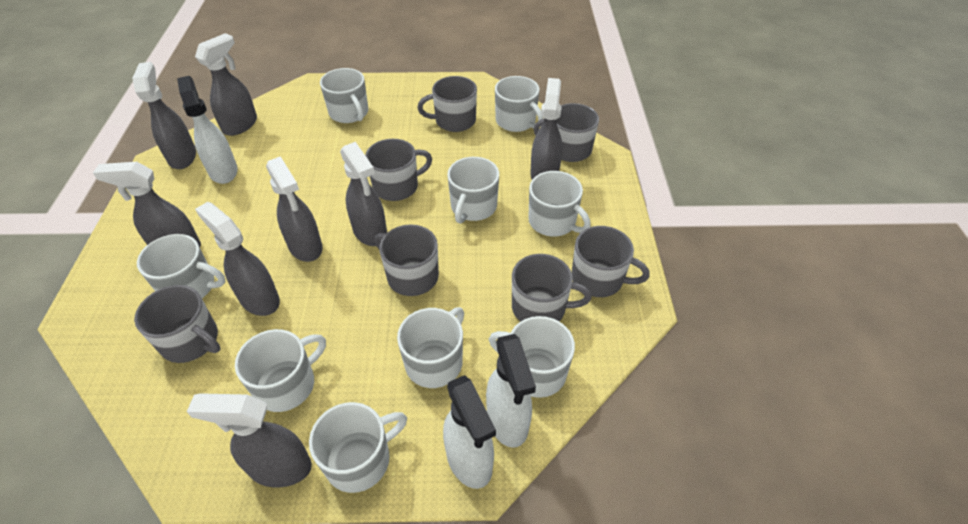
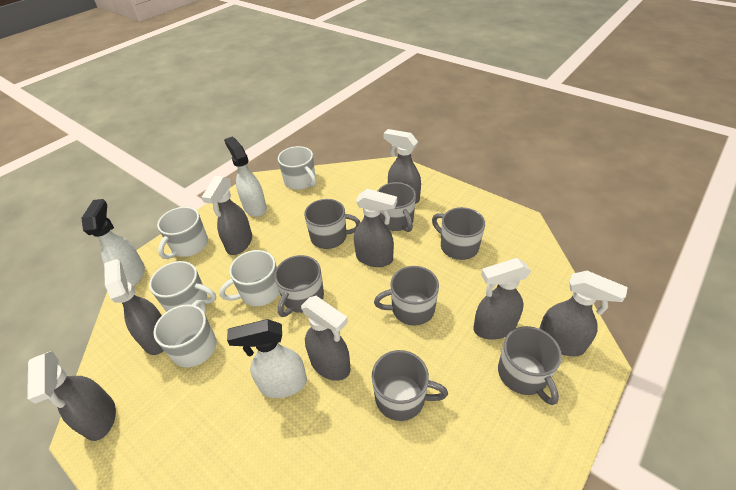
white mug: [137,234,225,298] [235,329,326,412] [309,402,407,493] [320,68,368,123] [397,307,464,388] [447,157,499,224] [489,316,575,398] [495,76,543,132] [528,171,591,237] = 9 -> [149,261,216,312] [153,300,216,367] [157,207,208,259] [219,250,280,306] [278,146,316,190] = 5

